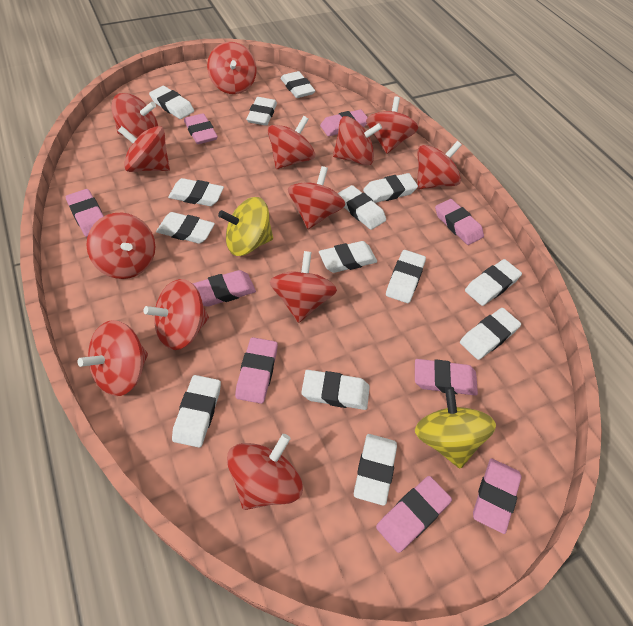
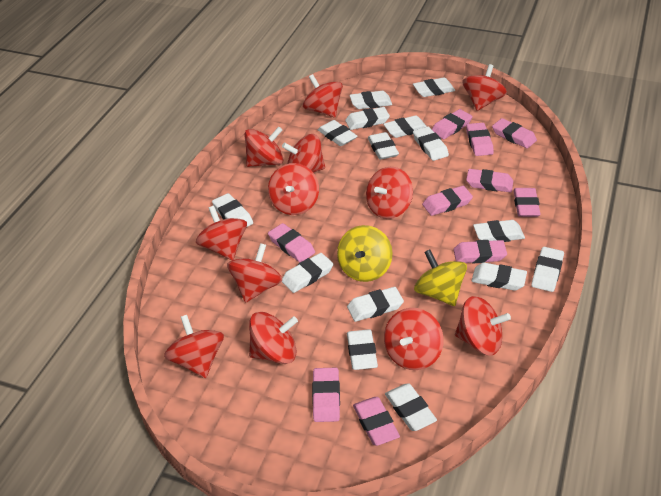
pink eraser: [66,189,104,237] [184,113,218,144] [192,270,256,307] [235,337,278,404] [320,109,368,136] [376,476,452,553] [415,359,478,396] [435,199,484,245] [473,458,521,534] = 9 -> [268,223,315,262] [312,368,340,422] [353,397,400,446] [422,186,473,216] [432,109,473,139] [453,240,507,263] [466,123,494,156] [466,169,513,193] [492,118,537,148] [513,188,541,217] = 10
red spinning top: [77,320,148,396] [86,213,155,279] [111,93,158,138] [118,126,170,172] [143,279,209,350] [207,42,256,94] [227,434,303,510] [268,116,315,169] [270,251,337,323] [288,166,345,229] [333,116,382,166] [366,97,418,154] [417,141,462,189] = 13 -> [164,315,224,378] [196,206,247,260] [227,243,282,303] [244,126,284,167] [249,312,298,364] [268,163,319,215] [282,134,325,173] [303,74,343,117] [366,167,413,219] [384,308,444,370] [455,296,511,356] [462,64,507,111] = 12
white eraser: [149,86,194,119] [156,212,215,244] [168,178,224,206] [172,375,221,447] [246,97,277,126] [281,71,315,98] [301,370,370,410] [319,241,377,273] [337,185,386,230] [354,434,397,506] [363,173,418,203] [386,250,426,303] [460,308,521,360] [465,259,522,306] = 14 -> [212,193,253,227] [282,253,334,293] [318,120,357,146] [345,107,390,130] [347,287,404,322] [347,329,378,370] [349,91,392,109] [368,132,399,160] [383,115,427,138] [385,383,437,431] [413,77,455,97] [413,127,449,161] [471,263,527,291] [473,220,525,242] [531,247,564,292] = 15

